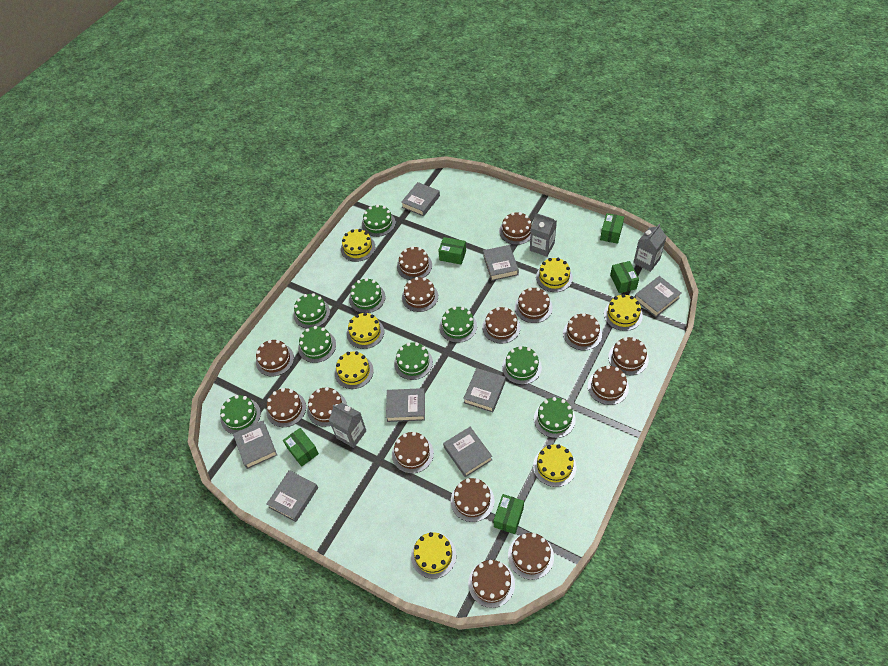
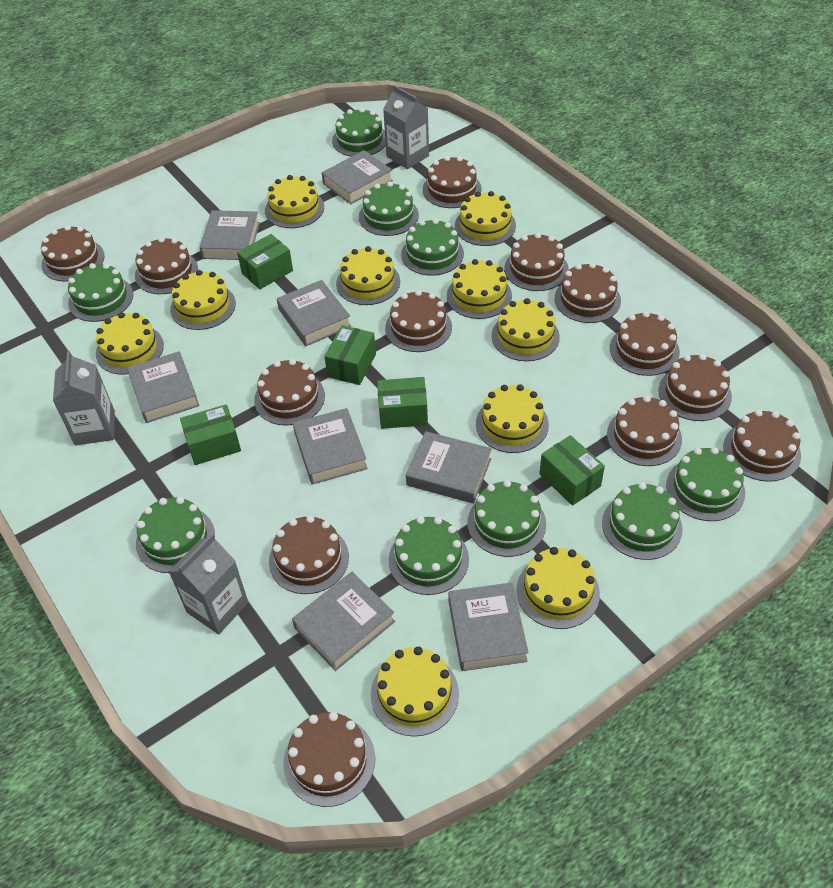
brown cake: [256,340,294,377] [266,388,306,427] [307,387,347,427] [392,432,434,474] [397,246,432,280] [402,277,438,312] [451,478,494,522] [468,560,515,608] [482,307,521,344] [499,212,532,245] [508,533,554,580] [515,287,553,323] [563,313,602,350] [588,365,629,405] [608,337,649,375] = 15 -> [41,225,105,282] [135,237,198,294] [254,359,325,426] [269,515,349,594] [283,712,375,807] [385,290,452,352] [423,156,482,208] [504,233,569,291] [555,263,621,323] [607,396,682,466] [610,311,680,376] [658,354,732,421] [723,410,801,482] = 13
yellow cake: [335,351,374,389] [341,229,375,262] [347,312,384,349] [411,532,456,579] [533,444,576,487] [536,258,573,292] [604,294,643,331] = 7 -> [96,312,164,375] [170,270,236,330] [265,175,324,228] [336,246,400,305] [371,646,459,737] [447,259,512,319] [455,191,516,246] [476,384,549,453] [492,298,560,361] [516,547,600,629] = 10

